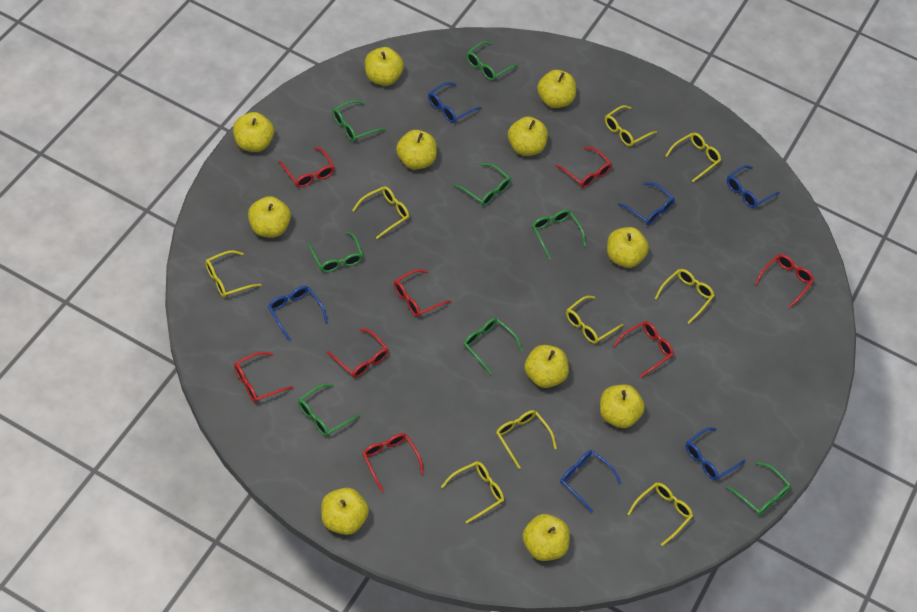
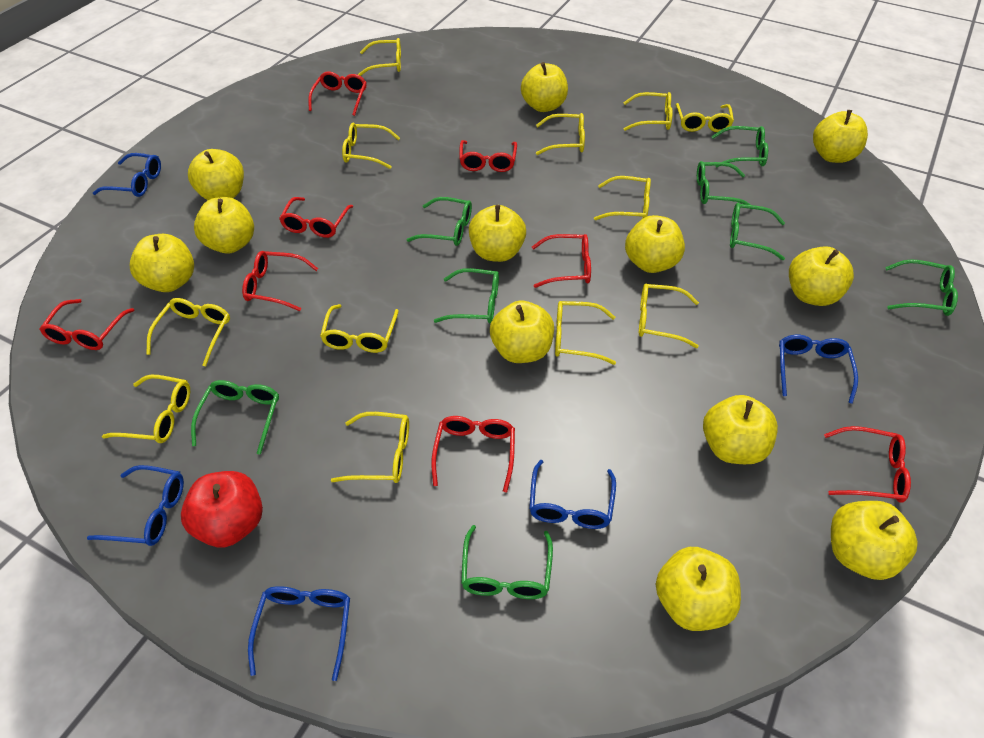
blue glasses: [268,286,328,341] [428,82,481,123] [560,450,621,513] [618,182,675,225] [686,428,745,480] [727,165,780,208] = 6 -> [87,465,184,546] [93,153,161,197] [248,586,350,681] [529,460,616,529] [779,335,858,404] = 5
red apple: none = 0 -> [181,471,263,547] = 1
yellow apple: [233,112,274,152] [248,196,291,237] [321,488,369,535] [365,47,404,86] [396,130,437,169] [508,117,548,156] [522,514,570,561] [524,345,569,388] [537,70,576,108] [600,385,645,428] [607,227,649,268] = 11 -> [130,234,194,292] [188,149,244,200] [194,197,254,253] [469,205,526,262] [490,300,554,363] [521,62,568,112] [625,215,685,273] [656,547,741,631] [703,395,778,464] [789,246,854,306] [813,110,868,163] [831,501,918,580] = 12
yellow glasses: [205,250,262,297] [352,186,409,239] [441,461,504,524] [496,410,557,469] [566,296,624,344] [605,105,657,146] [627,483,693,546] [655,269,715,324] [665,133,721,182] = 9 -> [102,375,190,443] [146,298,230,366] [320,304,399,353] [331,412,409,483] [342,123,400,169] [358,38,401,76] [536,113,585,155] [555,301,616,365] [594,176,651,220] [623,92,673,131] [639,284,699,348] [676,103,734,132] = 12

